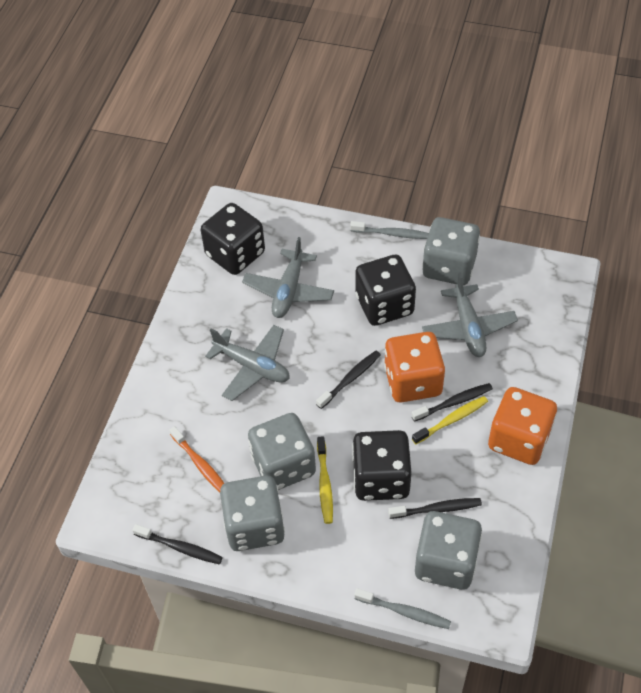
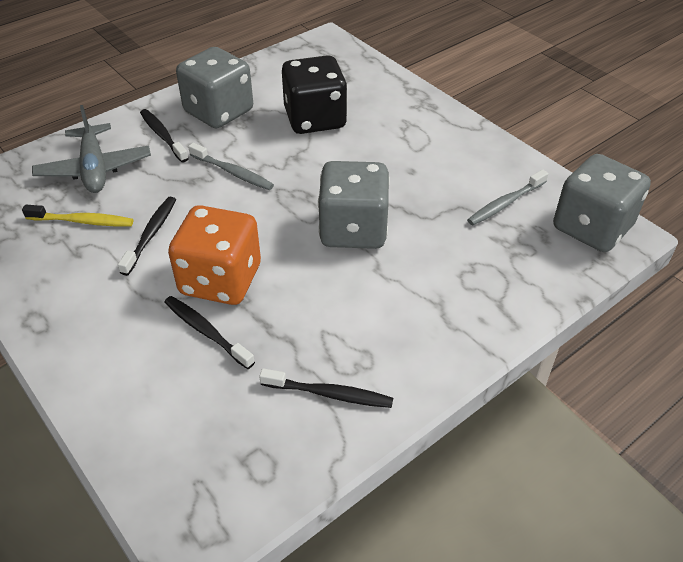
black dice: [201,203,265,275] [352,430,412,501] [355,254,416,326] = 3 -> [282,55,347,134] = 1
grey dice: [220,476,285,551] [248,413,316,490] [415,511,482,590] [422,217,480,285] = 4 -> [176,47,253,129] [318,161,390,249] [553,154,651,252] = 3
grey plane: [205,325,290,401] [242,237,334,318] [422,272,518,357] = 3 -> [32,105,151,193] = 1
orange dice: [384,332,445,402] [488,387,557,465] = 2 -> [168,205,261,305] = 1
orange toothbrush: [169,426,225,492] = 1 -> none = 0
yellow toothbrush: [317,436,333,524] [412,396,488,444] = 2 -> [22,205,133,226] = 1

